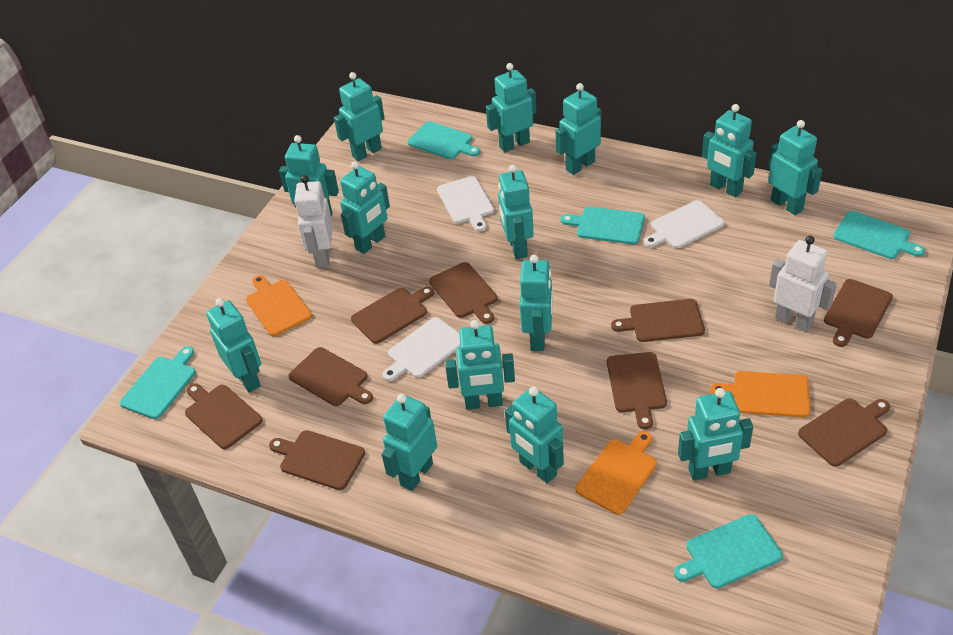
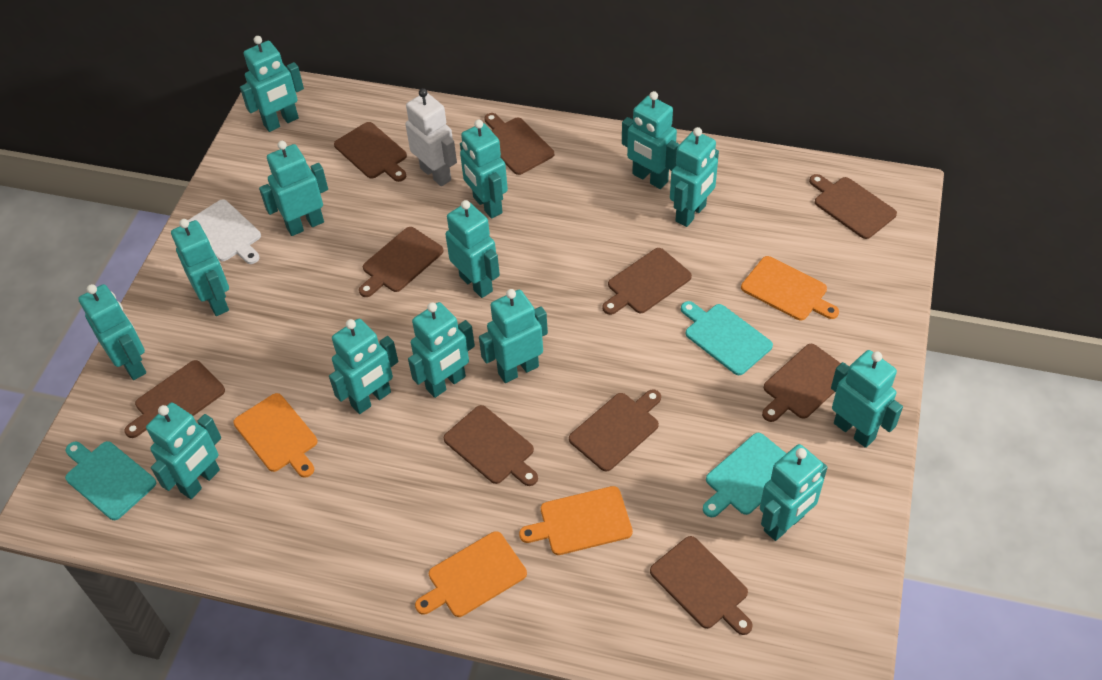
brown cutting board: [185,383,262,449] [269,430,365,490] [289,347,373,406] [351,286,434,344] [429,262,497,324] [607,352,667,429] [611,299,705,342] [798,398,890,467] [824,279,893,347] = 9 -> [124,360,225,438] [334,122,407,182] [359,227,444,297] [444,405,538,486] [485,113,554,175] [569,389,661,472] [602,248,692,315] [650,536,753,635] [762,344,841,422] [809,174,897,239] = 10
orange cutting board: [246,275,312,336] [576,431,657,515] [710,371,811,418] = 3 -> [233,393,317,478] [415,531,527,617] [519,486,633,555] [741,256,839,321] = 4
turquoise cutting board: [120,346,196,419] [407,121,480,159] [561,206,645,245] [674,514,783,588] [833,211,925,259] = 5 -> [65,441,156,520] [681,301,773,375] [703,433,787,517] = 3
white cutting board: [383,317,460,381] [437,176,494,231] [644,200,724,248] = 3 -> [188,200,261,264] = 1
white robot: [294,175,333,268] [769,236,837,332] = 2 -> [405,88,457,186] = 1

